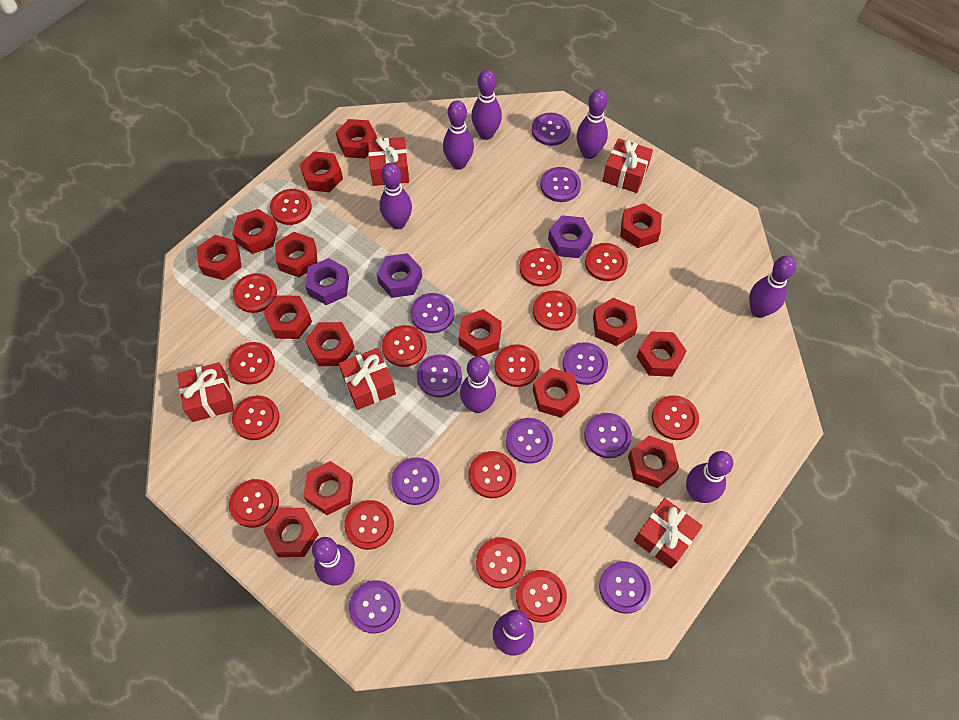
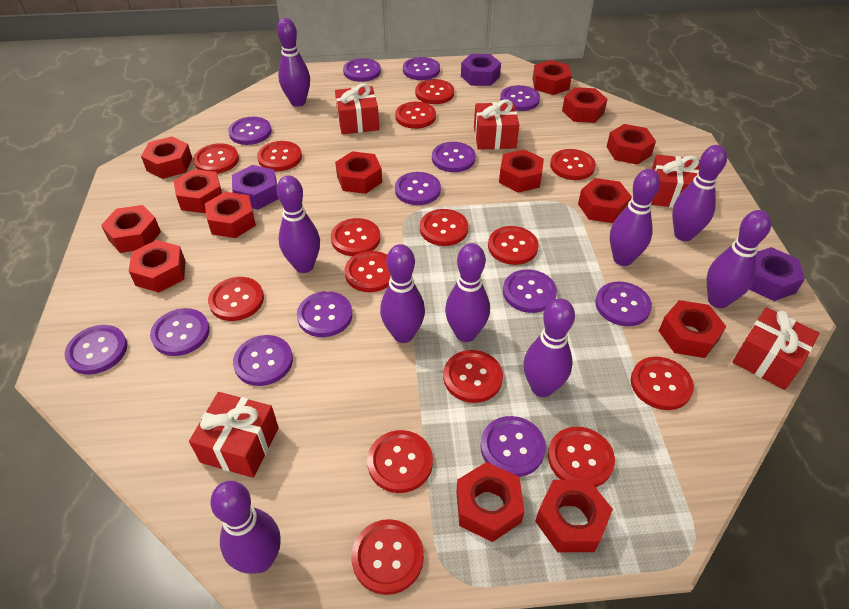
purple button: [349,580,401,634] [391,457,440,505] [411,293,454,333] [417,354,462,398] [506,418,553,464] [532,113,571,146] [540,167,581,202] [563,342,608,385] [584,413,632,458] [599,561,651,614] = 10 -> [65,325,127,375] [150,308,210,356] [228,117,271,145] [233,335,293,386] [297,291,353,337] [343,58,381,82] [395,172,441,205] [403,57,440,80] [432,142,476,172] [480,416,546,477] [500,85,540,111] [503,269,557,313] [595,281,652,326] = 13
red nut: [197,235,242,280] [232,209,278,254] [263,295,312,339] [263,508,319,557] [275,232,317,277] [300,151,343,192] [304,461,353,515] [306,322,355,366] [336,119,377,159] [459,309,502,357] [533,368,580,418] [593,298,638,346] [620,203,662,248] [628,436,679,488] [637,331,687,377] = 15 -> [101,205,161,253] [129,240,186,293] [141,136,193,179] [174,169,222,213] [205,192,256,238] [335,151,382,194] [456,462,525,542] [499,149,544,193] [533,60,572,95] [535,479,613,552] [562,87,607,123] [578,178,632,223] [606,124,656,165] [659,300,726,358] = 14

